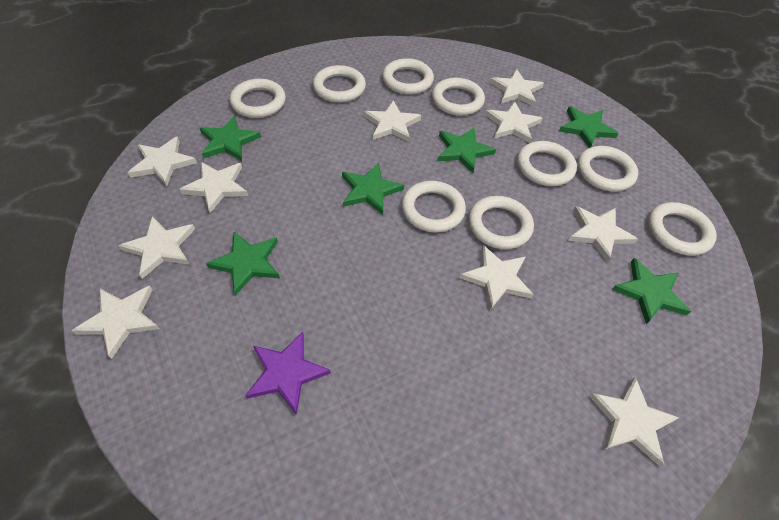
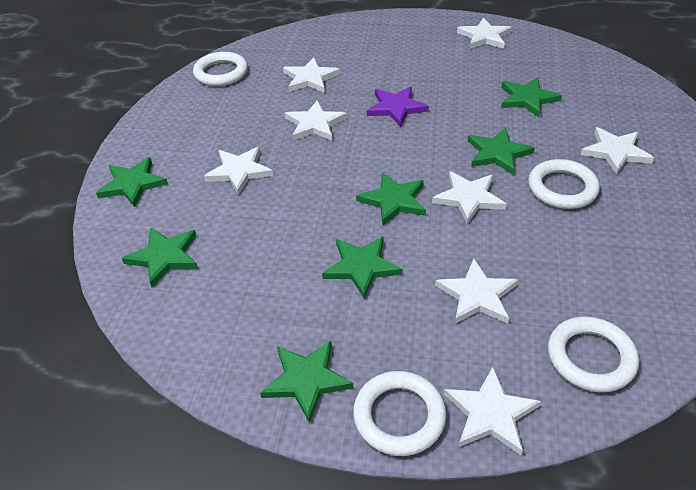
green star: [200,116,261,161] [206,232,280,296] [342,163,404,215] [437,128,496,173] [559,106,619,148] [612,258,691,324] = 6 -> [96,157,168,207] [122,227,198,287] [260,341,353,423] [322,237,402,298] [356,172,426,225] [468,128,535,175] [501,77,562,117] = 7
white ring: [230,79,286,118] [313,65,366,103] [382,58,434,95] [402,181,466,232] [432,78,485,116] [469,196,534,249] [517,141,577,186] [578,146,638,191] [648,202,717,256] = 9 -> [193,52,248,86] [353,371,446,456] [528,159,600,209] [548,316,639,392] = 4
white star: [72,286,160,359] [118,216,195,279] [128,137,197,186] [179,162,248,213] [364,100,421,142] [460,245,534,310] [485,101,543,143] [490,69,544,107] [568,206,638,262] [589,377,679,466] = 10 -> [204,147,273,195] [283,57,340,93] [285,100,347,140] [432,171,506,224] [435,259,518,324] [444,367,541,455] [457,18,512,49] [581,127,654,175] = 8

